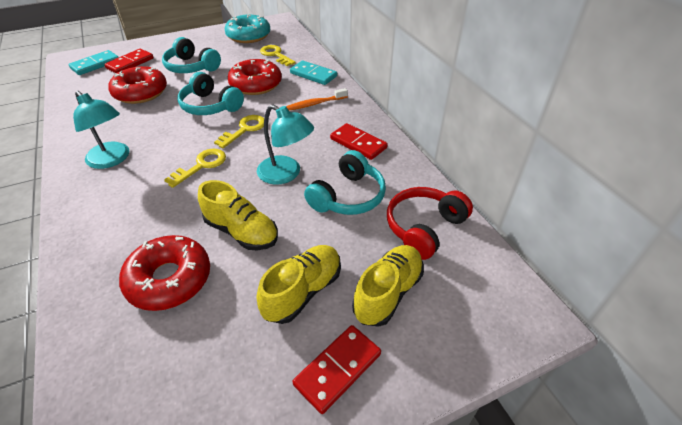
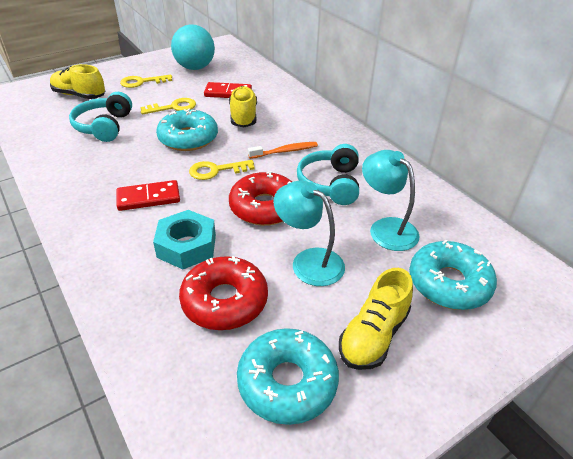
red domino: [104,49,154,74] [292,325,381,414] [330,123,388,160] = 3 -> [117,180,180,211] [204,82,252,98] = 2
red donut: [108,66,167,104] [119,235,210,311] [228,59,282,95] = 3 -> [179,256,268,330] [229,171,292,226] = 2
red headphones: [387,187,473,260] = 1 -> none = 0
turquoise ball: none = 0 -> [171,24,215,70] = 1
turquoise domino: [68,50,119,75] [290,60,337,85] = 2 -> none = 0
turquoise donut: [225,15,270,43] = 1 -> [156,109,218,151] [237,328,339,425] [409,240,497,310] = 3
turquoise headphones: [162,37,221,73] [178,72,244,115] [304,150,386,215] = 3 -> [69,92,132,142] [297,144,359,205] = 2
turquoise nut: none = 0 -> [153,210,216,269] = 1

